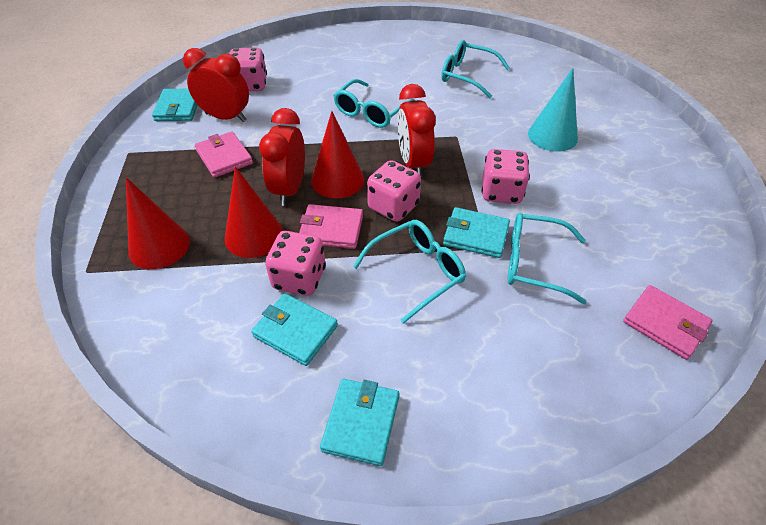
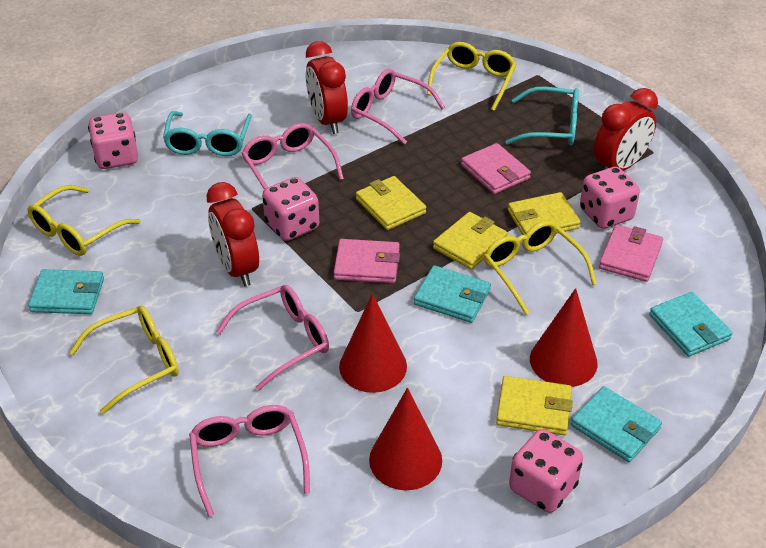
pink glasses: none = 0 -> [189,405,310,517] [216,285,329,391] [241,123,344,190] [351,69,445,145] = 4
turquoise cone: [528,68,578,152] = 1 -> none = 0
turquoise glasses: [333,79,416,128] [353,220,466,324] [441,40,510,98] [508,213,586,304] = 4 -> [163,111,252,156] [506,87,579,146] = 2
yellow glasses: none = 0 -> [28,185,140,256] [69,305,179,414] [427,42,517,111] [484,221,597,315] = 4
yellow wallet: none = 0 -> [356,176,426,230] [433,212,508,270] [496,376,573,435] [508,192,581,235] = 4

